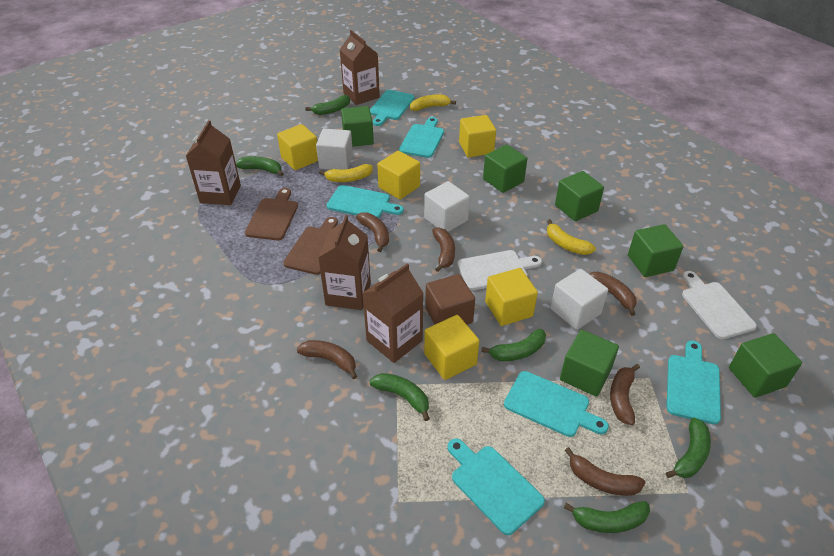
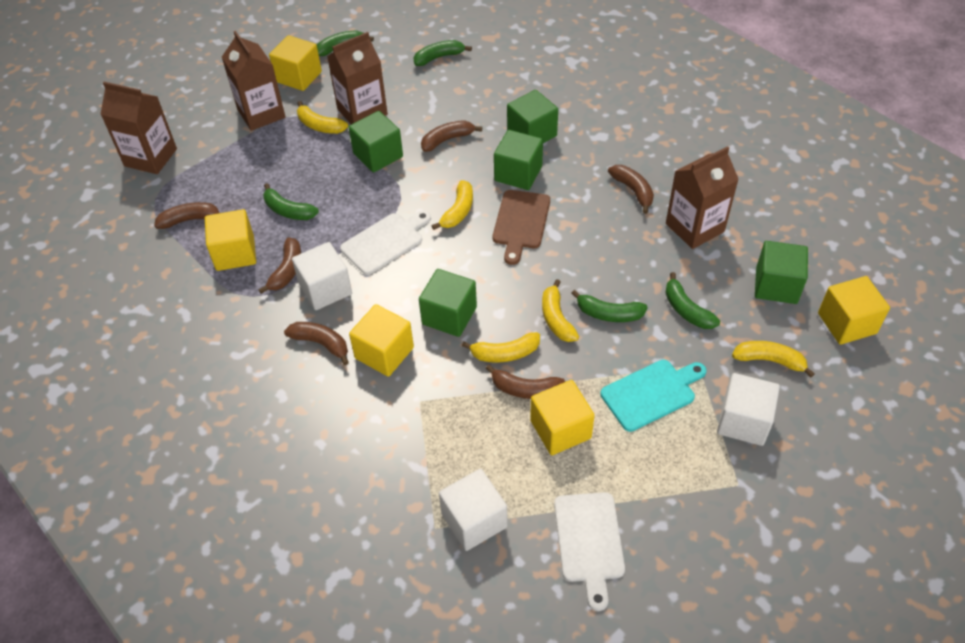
brown cube: [425,274,475,325] = 1 -> none = 0
brown cutting board: [245,188,298,240] [283,217,338,275] = 2 -> [493,190,550,265] = 1
green banana: [236,156,284,176] [306,95,350,115] [370,373,430,421] [481,329,546,361] [564,501,650,533] [666,417,711,478] = 6 -> [263,183,319,220] [317,30,374,56] [414,40,472,66] [571,290,648,322] [665,272,720,329] = 5
green cube: [341,106,374,147] [483,145,527,193] [555,171,604,221] [560,330,619,397] [628,224,684,277] [729,333,802,398] = 6 -> [349,111,403,172] [419,269,477,337] [494,130,543,190] [507,90,558,143] [755,241,808,304] = 5
turquoise cutting board: [327,185,404,218] [370,90,414,126] [399,117,444,158] [447,438,545,535] [504,371,609,437] [666,341,721,424] = 6 -> [600,360,706,432] = 1
yellow banana: [319,164,373,182] [410,95,456,111] [547,219,596,255] = 3 -> [297,101,348,134] [432,180,473,230] [462,332,540,363] [542,279,579,342] [732,341,815,378] = 5

